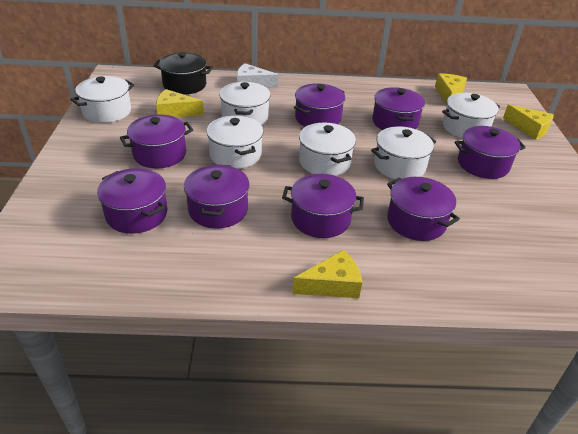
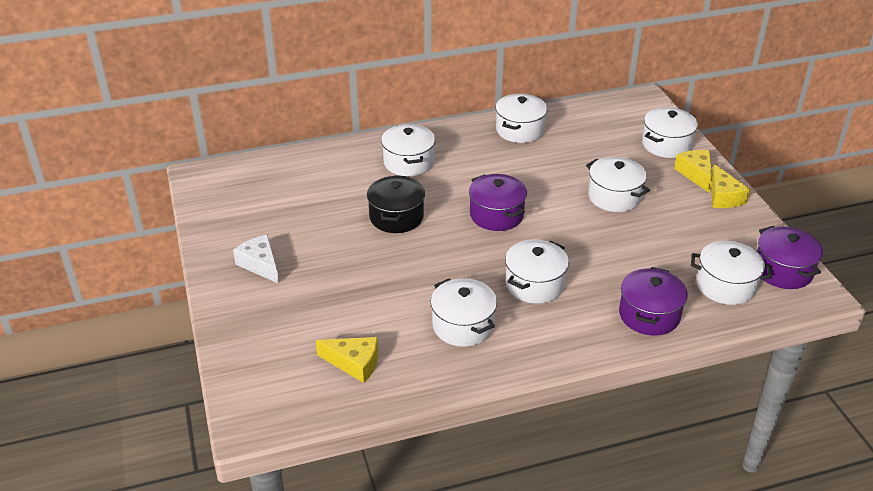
purple pot: [97,168,167,234] [120,115,193,168] [184,164,250,228] [282,174,364,238] [294,83,345,126] [372,87,425,130] [387,177,460,241] [455,126,526,179] = 8 -> [469,174,527,231] [619,267,688,336] [757,226,823,289] = 3
white pot: [70,76,135,123] [206,115,264,169] [219,82,271,125] [299,123,356,176] [371,126,436,179] [442,93,500,138] = 6 -> [381,124,436,176] [430,278,497,347] [495,94,548,143] [505,240,569,304] [586,157,650,212] [642,107,698,158] [691,241,772,305] = 7
yellow cheese: [156,89,204,117] [292,250,362,298] [435,73,467,104] [503,105,554,140] = 4 -> [316,337,378,383] [674,150,713,193] [711,164,750,208] = 3

